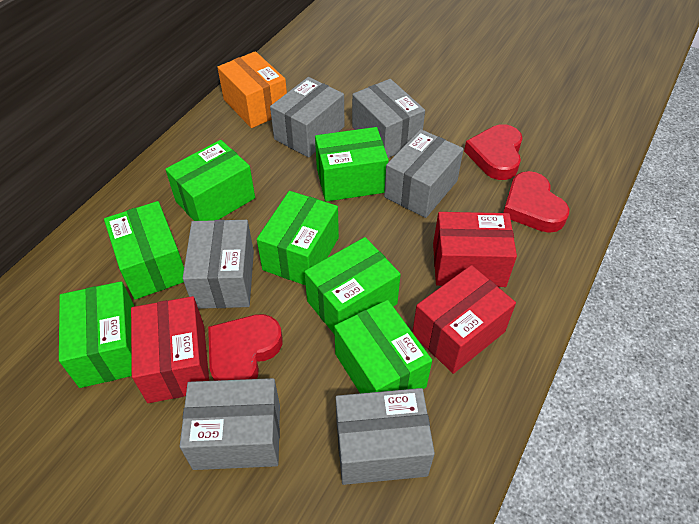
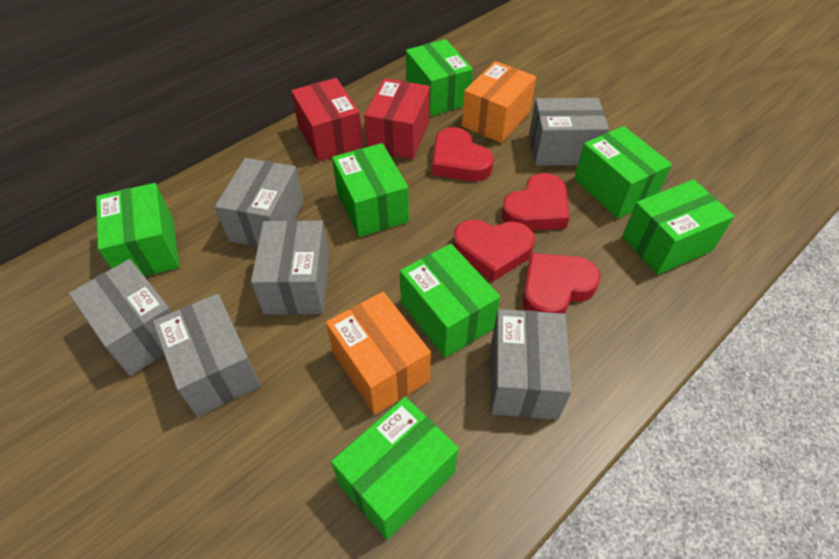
orange box: [217,51,287,128] = 1 -> [326,292,431,415] [462,61,536,143] = 2
red box: [131,296,209,403] [412,265,516,374] [433,212,517,287] = 3 -> [291,78,363,161] [364,78,430,159] = 2
red heart: [208,314,282,381] [464,124,523,180] [503,171,569,233] = 3 -> [432,127,494,181] [453,220,535,282] [501,173,570,230] [522,253,601,314] = 4

